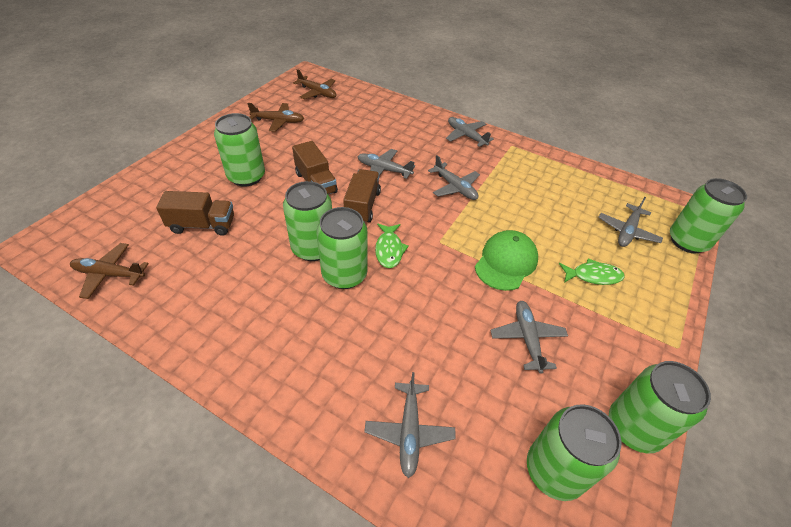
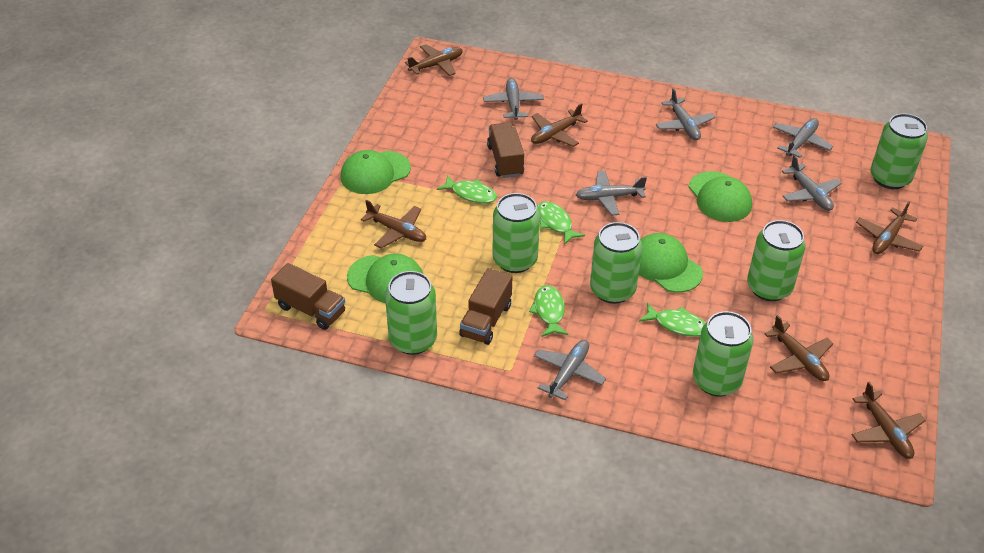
brown plane: [70,243,149,299] [247,103,304,132] [293,69,336,99] = 3 -> [361,200,426,248] [405,44,463,76] [531,103,588,147] [764,315,833,381] [852,382,926,459] [856,201,923,254] = 6
green cap: [475,230,538,291] = 1 -> [341,150,411,194] [347,254,423,303] [639,233,703,293] [689,171,752,222] = 4
green fish: [375,224,409,268] [559,258,625,285] = 2 -> [437,175,497,204] [529,285,568,337] [537,201,585,245] [639,303,705,337] = 4

